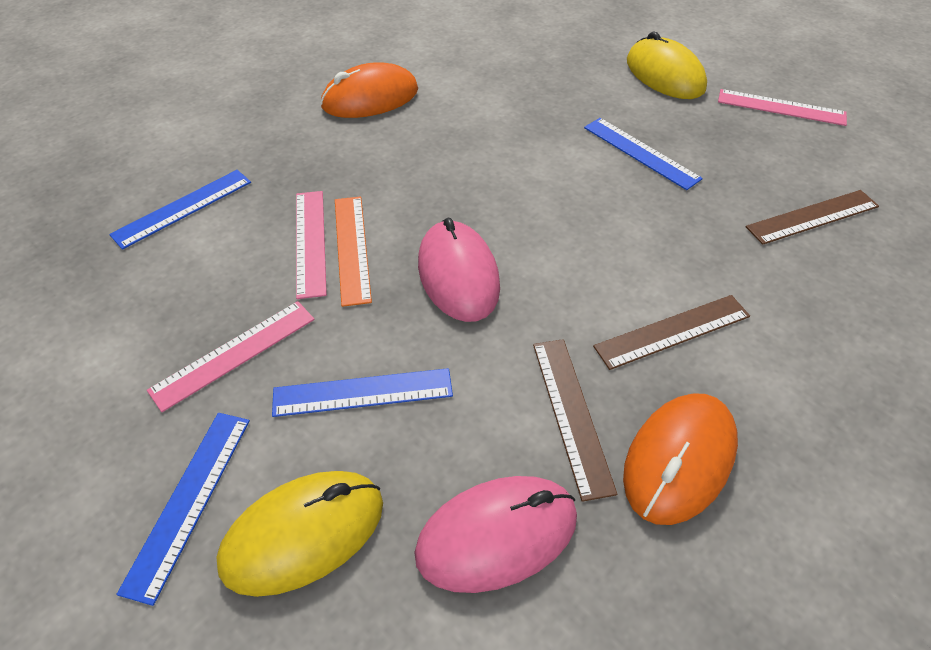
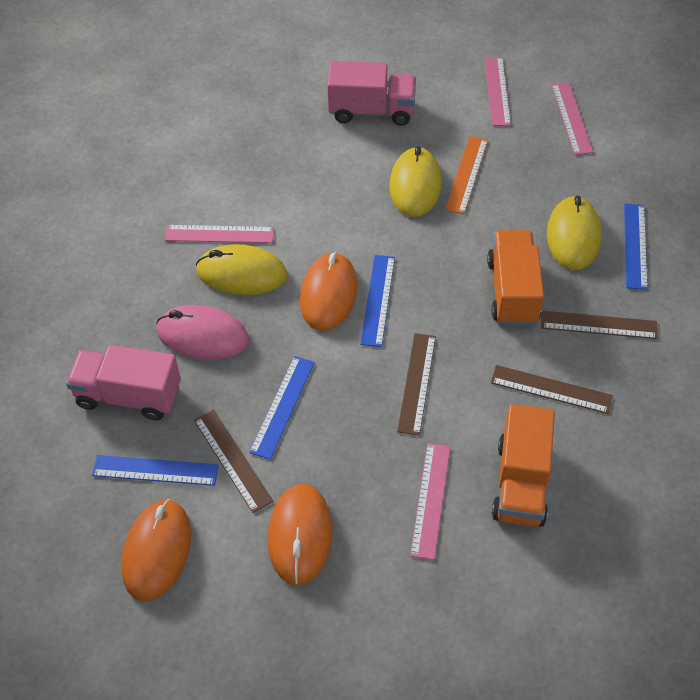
brown ruler: [533,339,617,502] [593,295,750,370] [746,190,879,245] = 3 -> [194,410,273,513] [397,333,436,435] [491,365,613,414] [541,311,658,339] = 4
orange mouse: [320,62,418,118] [623,393,738,525] = 2 -> [121,499,191,601] [268,484,333,585] [300,252,357,331] = 3
orange truck: none = 0 -> [487,230,544,325] [492,404,555,527] = 2
pink mouse: [414,476,577,593] [418,218,500,322] = 2 -> [156,305,249,360] = 1
pink ruler: [147,301,315,412] [296,191,327,299] [718,89,847,126] = 3 -> [165,225,274,243] [410,443,450,560] [485,57,511,126] [551,82,593,155] = 4
pink truck: none = 0 -> [66,345,181,421] [327,61,416,126] = 2
yellow mouse: [216,471,383,597] [627,31,707,99] = 2 -> [196,244,287,295] [390,146,442,217] [547,196,602,270] = 3

